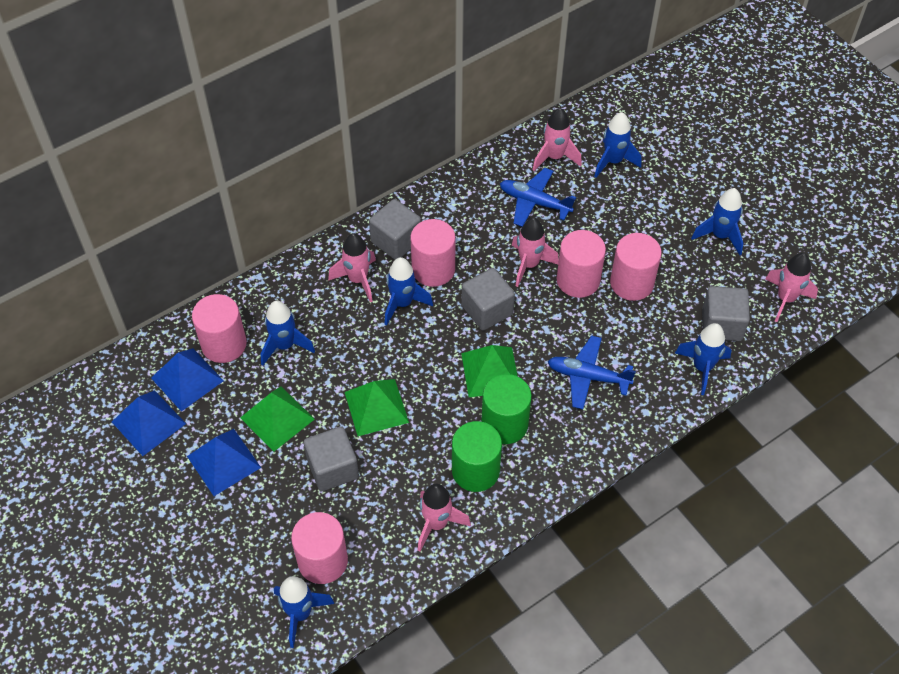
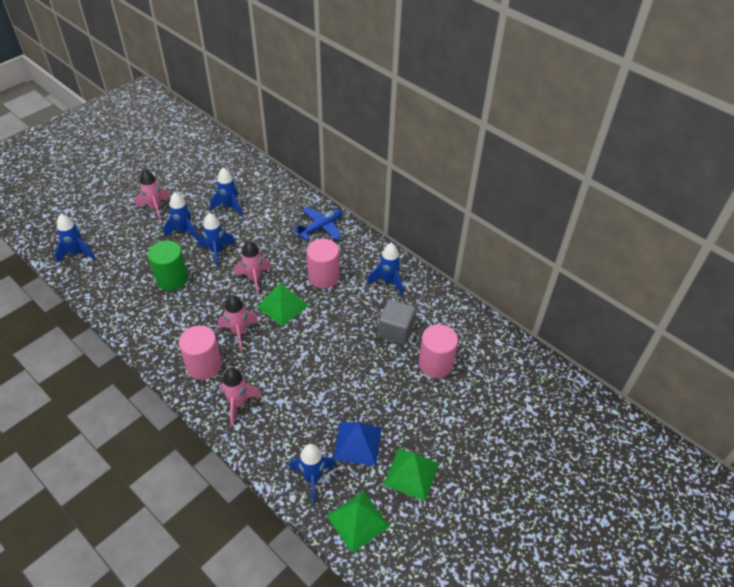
blue plane: [500,168,576,227] [548,335,636,409] = 2 -> [293,207,342,241] = 1
blue pyramid: [112,390,186,456] [151,348,224,412] [187,429,261,496] = 3 -> [333,422,382,466] = 1
green cylinder: [452,421,502,492] [481,374,532,444] = 2 -> [148,241,188,291] = 1
grey cube: [304,426,359,491] [369,199,421,260] [462,268,515,331] [702,286,750,341] = 4 -> [378,299,416,345] = 1
pink cylinder: [192,294,247,363] [291,512,348,584] [410,219,455,287] [557,230,606,298] [610,233,662,301] = 5 -> [179,326,222,380] [306,239,339,289] [419,324,458,378] = 3
pink rocket: [328,233,376,302] [418,484,471,551] [512,218,559,287] [532,108,582,171] [765,253,818,322] = 5 -> [135,169,171,221] [218,295,259,352] [219,367,263,426] [234,240,272,295] = 4

